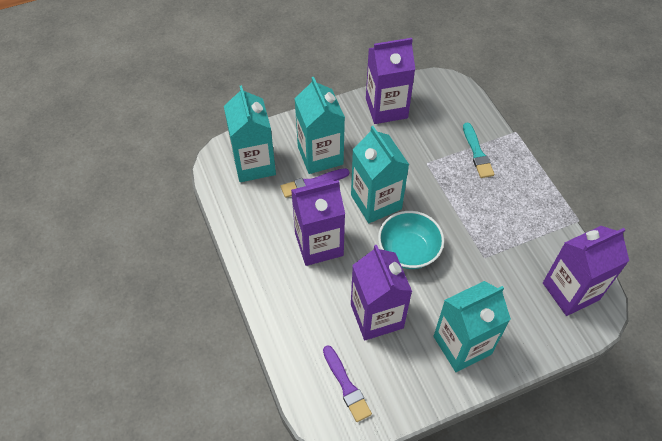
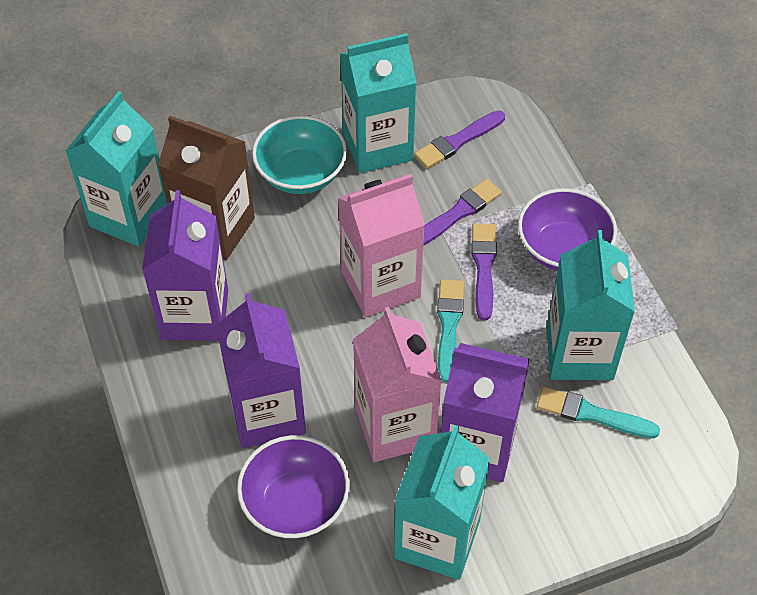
brown carton: none = 0 -> [158,116,255,260] = 1
pink carton: none = 0 -> [338,174,425,317] [353,307,442,462] = 2
purple bowl: none = 0 -> [237,435,350,539] [518,188,617,271] = 2
purple brush: [281,168,349,198] [323,345,372,422] = 2 -> [414,110,505,169] [423,179,502,246] [472,223,497,320] = 3
purple carton: [291,179,345,266] [351,245,412,340] [366,38,415,124] [543,226,629,316] = 4 -> [142,190,228,341] [216,293,306,448] [441,343,530,482] = 3
turquoise brush: [463,122,495,178] = 1 -> [437,279,464,382] [537,386,660,438] = 2

